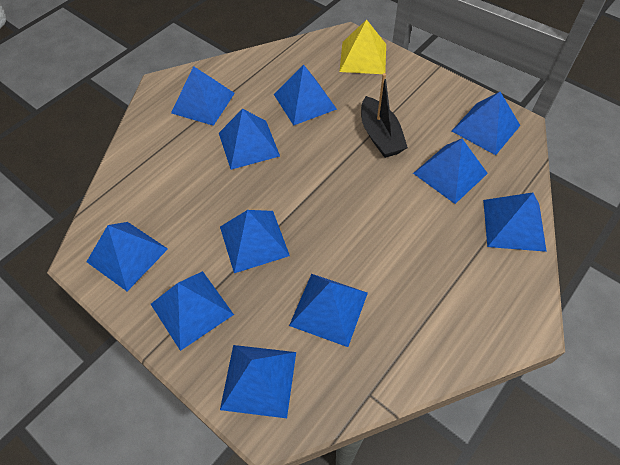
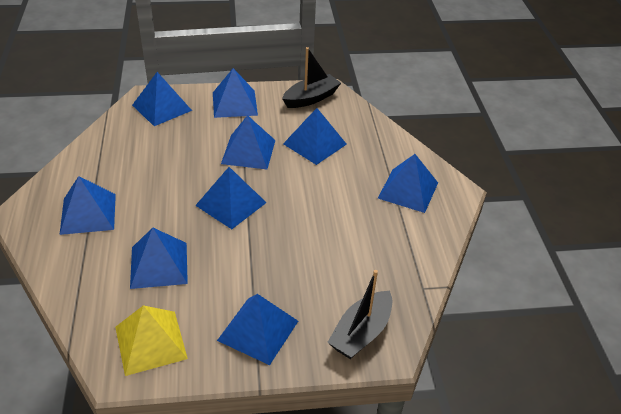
black boat: [361,73,408,158] = 1 -> [282,47,341,108] [327,270,392,359] = 2
blue pyramid: [87,222,168,291] [151,271,234,351] [171,66,235,126] [219,109,280,170] [220,210,290,273] [220,345,296,418] [274,65,337,126] [289,274,368,347] [413,139,488,204] [452,92,521,155] [483,192,547,252] = 11 -> [59,176,116,235] [130,227,188,289] [132,72,192,126] [195,167,267,229] [213,68,258,118] [217,294,298,365] [221,115,275,169] [283,108,347,165] [378,154,438,213] = 9

